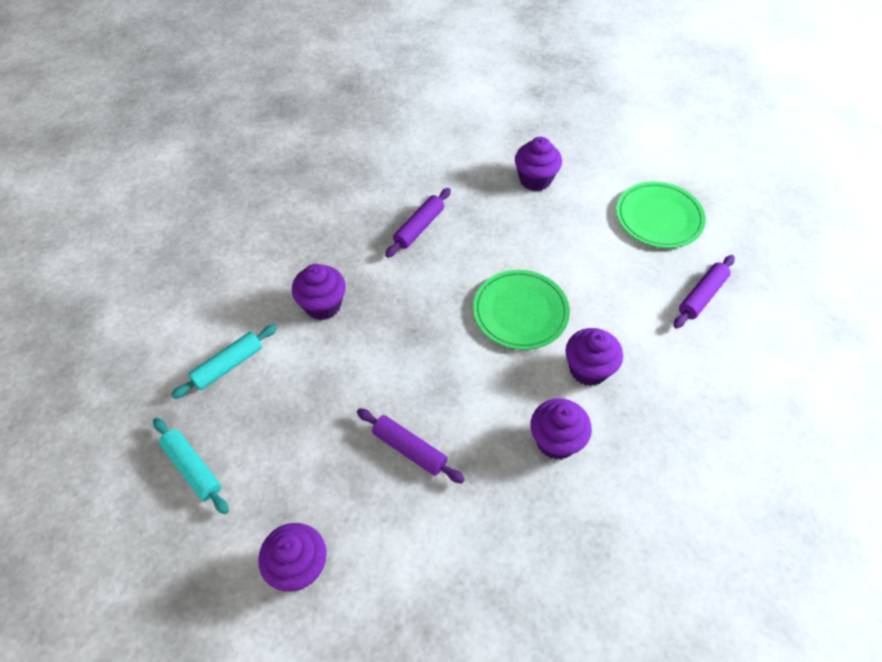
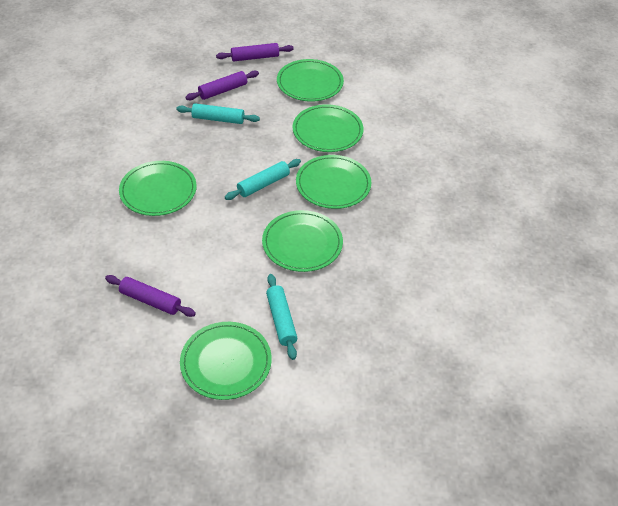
green plate: [473,270,570,350] [616,182,706,248] = 2 -> [119,161,197,216] [180,322,272,400] [262,210,343,272] [277,59,344,101] [292,104,363,152] [296,155,371,209] = 6
purple cupcake: [258,523,327,592] [292,264,346,320] [515,137,562,191] [531,398,592,460] [565,328,623,386] = 5 -> none = 0
turquoise rolling pin: [153,418,229,514] [171,324,277,399] = 2 -> [176,103,260,124] [225,159,301,200] [266,274,297,360] = 3

